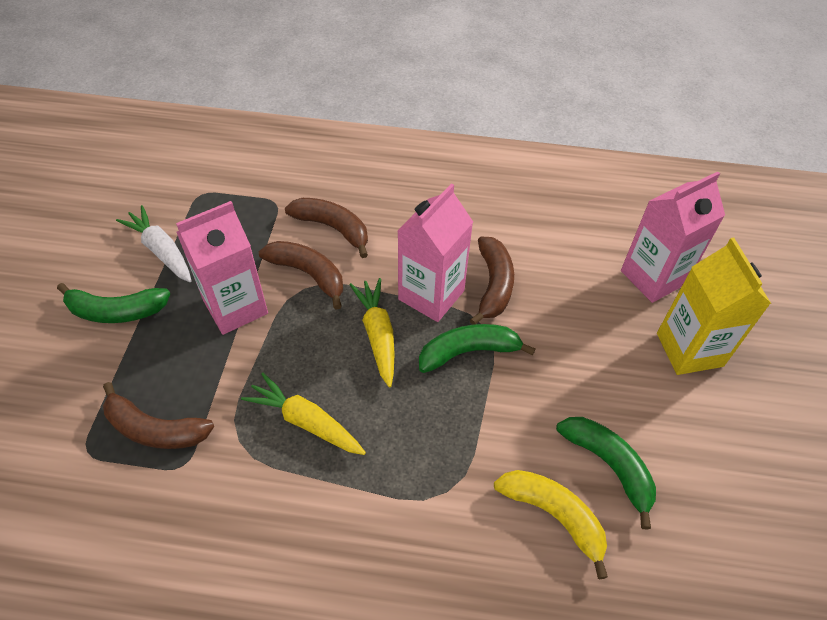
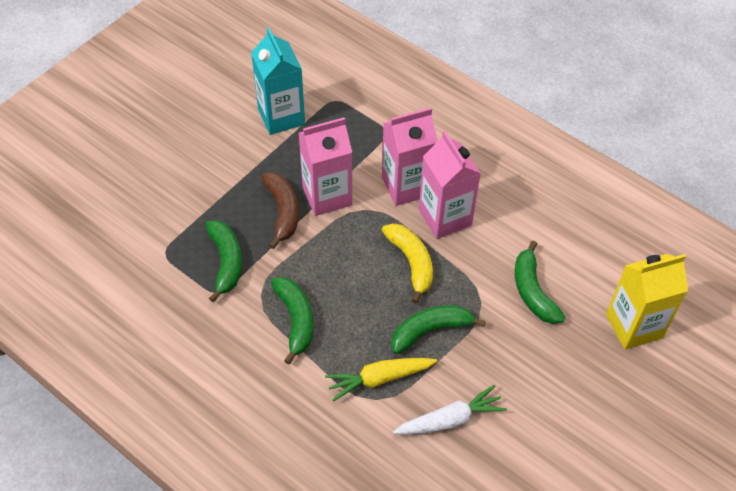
brown banana: [103,382,214,449] [259,241,343,310] [285,198,368,258] [470,237,514,325] = 4 -> [262,172,299,249] = 1
green banana: [57,283,170,323] [419,324,536,373] [556,417,656,530] = 3 -> [205,220,242,302] [271,277,313,365] [391,305,486,354] [515,241,566,324] = 4
turquoise carton: none = 0 -> [251,28,305,135] = 1
yellow carrot: [241,373,366,455] [350,278,395,387] = 2 -> [325,358,437,402] = 1

